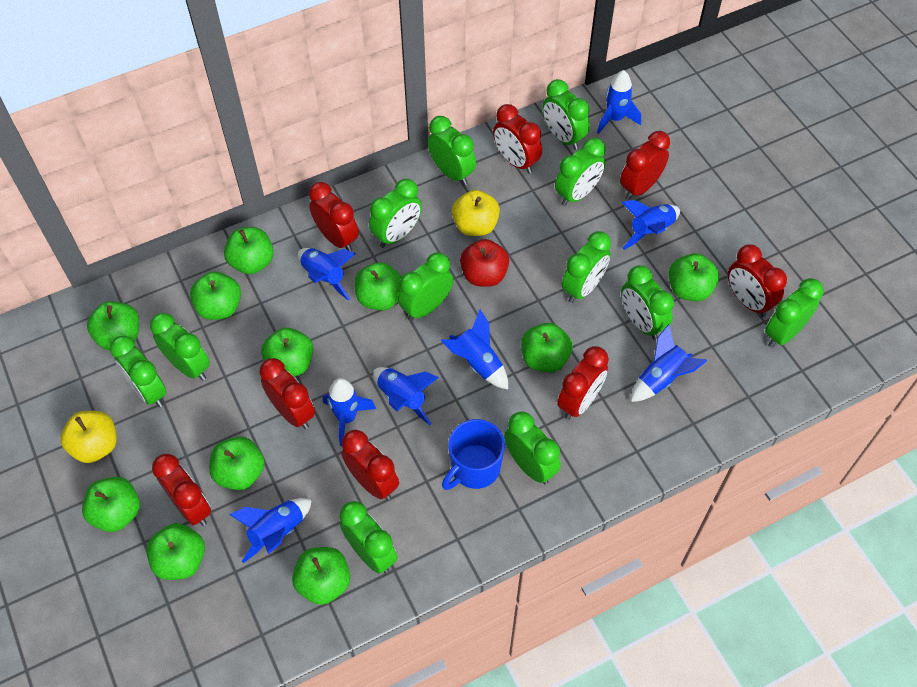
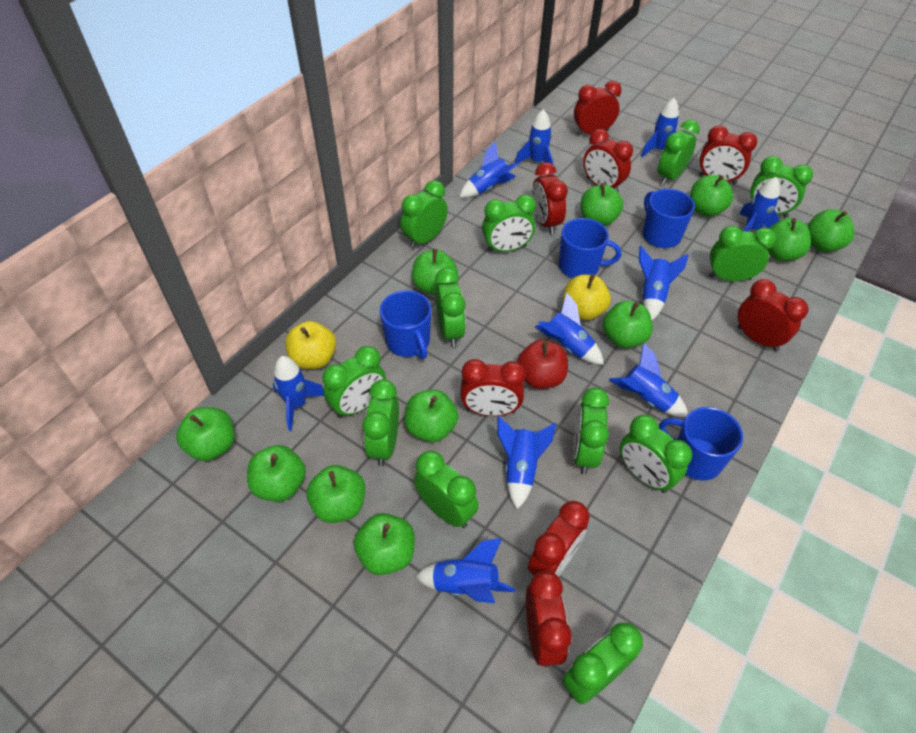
blue mug: [442,419,505,490] = 1 -> [380,290,431,359] [559,218,621,278] [643,189,695,248] [659,407,743,480] = 4
blue rocket: [229,498,312,563] [298,248,356,301] [323,378,376,446] [373,367,439,425] [441,309,508,389] [597,70,641,134] [622,200,680,250] [631,324,707,402] = 8 -> [273,356,324,431] [415,538,515,603] [459,141,519,198] [497,416,556,509] [515,109,553,174] [535,292,604,365] [609,343,688,417] [639,246,689,320] [641,98,679,157] [739,177,780,232] = 10

